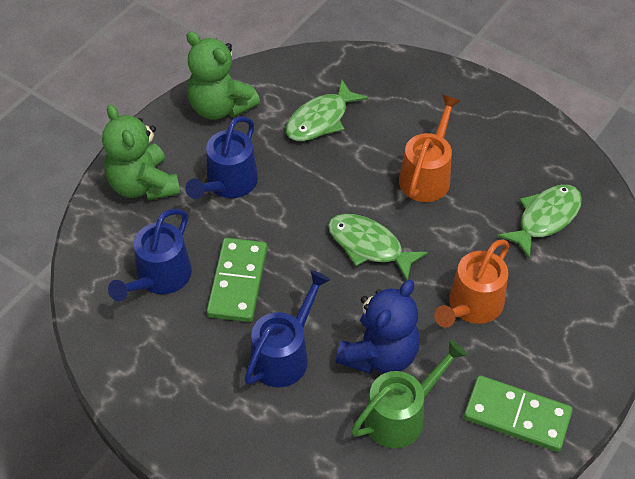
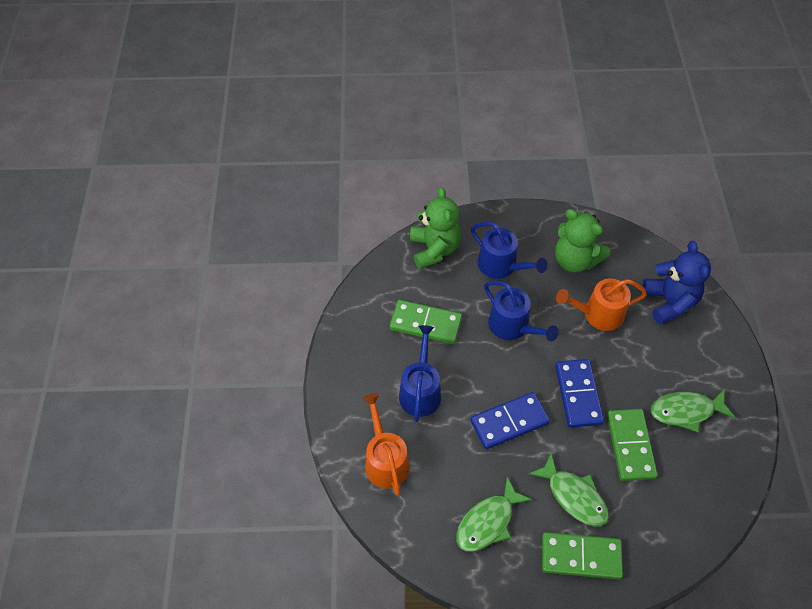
blue domino: none = 0 -> [471,392,550,449] [555,359,604,428] = 2
green domino: [207,238,267,322] [464,375,573,452] = 2 -> [390,300,462,344] [542,532,623,579] [607,409,658,481] = 3
green watering can: [351,340,467,448] = 1 -> none = 0

